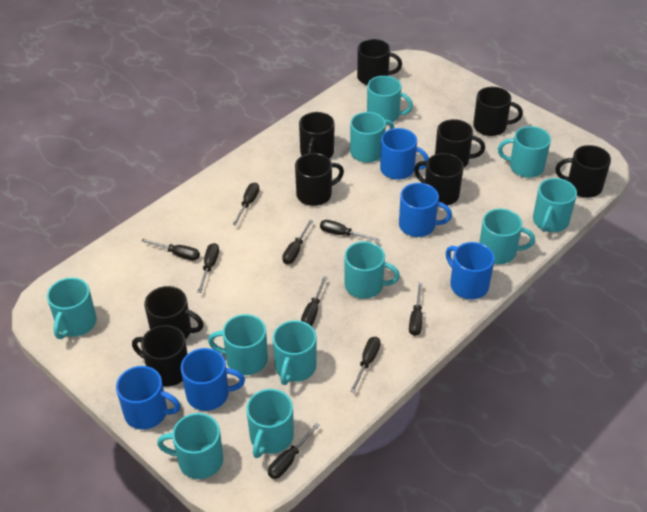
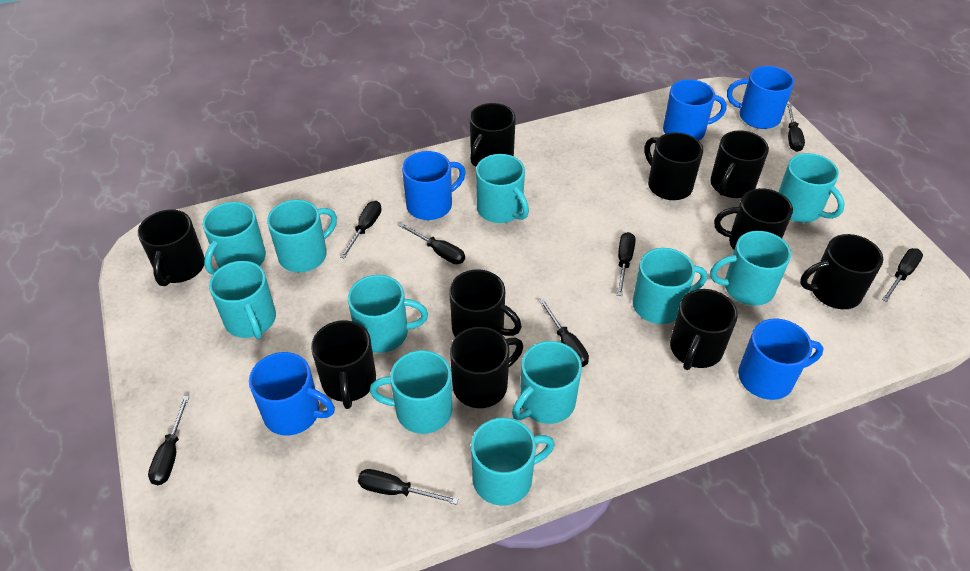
black mug: [132,325,188,387] [144,286,204,340] [295,153,344,206] [299,112,335,159] [357,39,402,85] [414,153,464,205] [435,119,485,167] [473,87,523,136] [555,145,611,198] = 9 -> [138,209,205,286] [311,320,376,409] [449,269,522,337] [450,326,523,408] [470,103,516,166] [645,132,703,200] [670,289,738,370] [710,130,769,198] [714,188,793,249] [800,234,883,309] = 10
black screwdriver: [141,239,200,261] [197,243,219,293] [233,182,259,225] [268,423,320,479] [282,220,313,264] [301,276,327,326] [320,220,380,242] [350,337,381,393] [409,283,423,336] = 9 -> [148,396,189,485] [340,201,381,259] [358,469,458,505] [398,223,465,264] [539,299,589,367] [617,232,635,296] [787,104,805,152] [882,248,923,302] = 8

